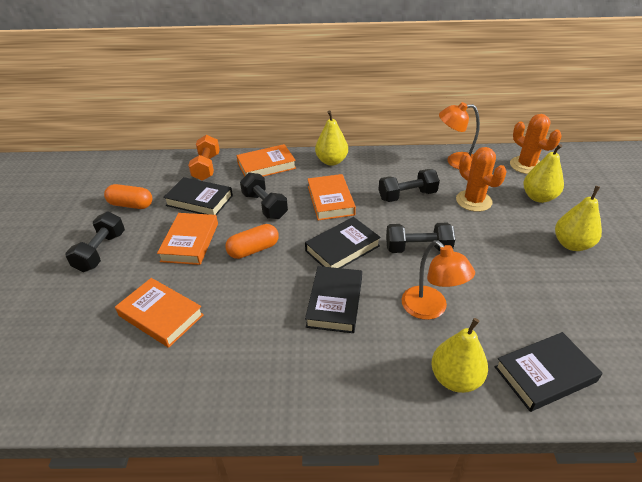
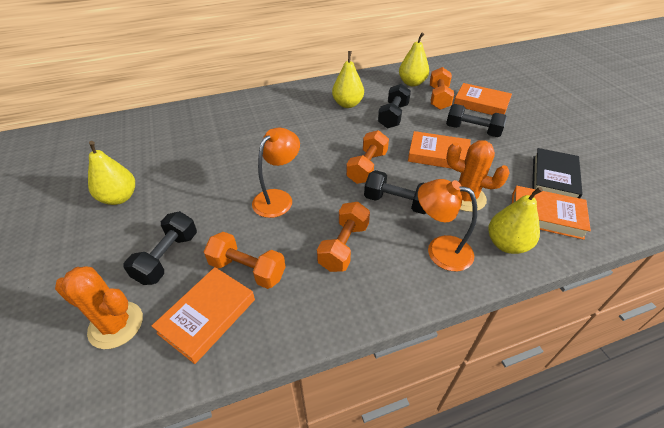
black book: [163,177,233,216] [305,217,381,268] [305,266,362,333] [495,332,603,412] = 4 -> [532,148,583,198] = 1
orange capsule: [104,184,152,209] [225,224,279,259] = 2 -> none = 0
orange dumbbell: [188,135,220,181] = 1 -> [204,232,285,289] [317,202,370,272] [346,130,389,184] [430,67,454,110] = 4

